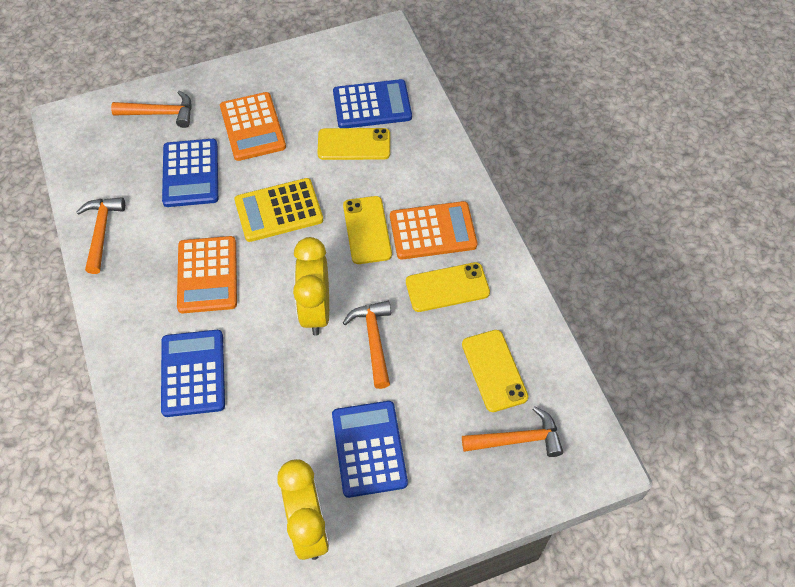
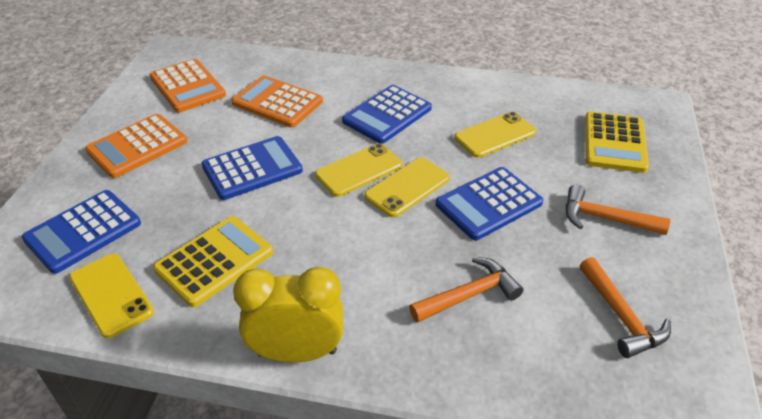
orange hammer: [76,197,125,274] [111,90,192,128] [343,301,391,389] [462,406,563,457] = 4 -> [409,257,523,323] [566,185,670,235] [580,257,671,358] = 3
yellow calculator: [234,178,323,242] = 1 -> [153,216,273,307] [585,111,649,173] = 2
yellow clock: [277,459,329,560] [293,237,329,336] = 2 -> [233,267,343,363] = 1

